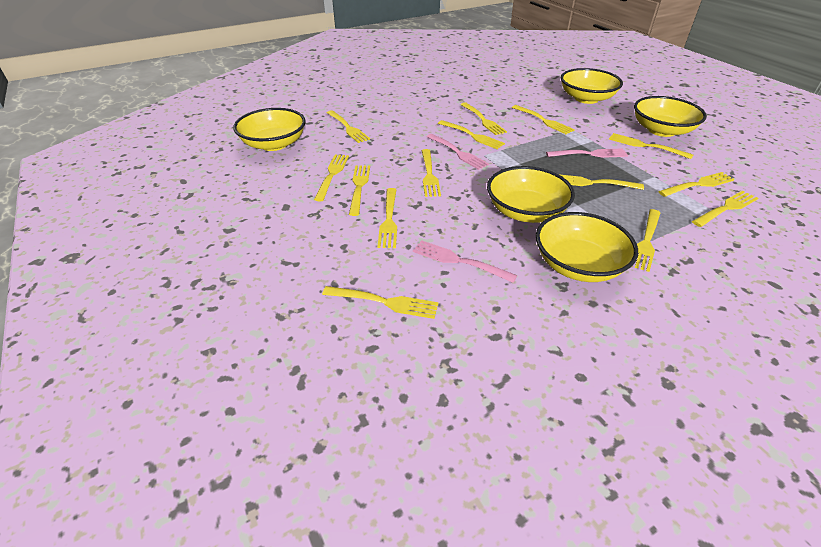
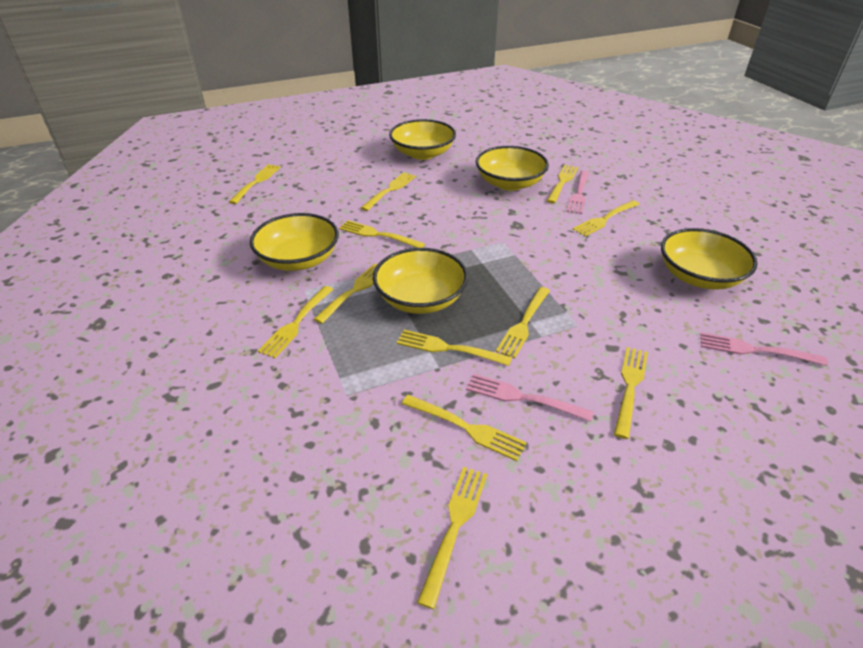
yellow fork: [314,154,349,202] [322,286,438,319] [327,110,370,143] [349,165,370,216] [378,188,397,248] [422,149,441,197] [438,120,505,149] [460,103,507,135] [512,105,575,134] [560,175,644,190] [609,133,693,159] [632,209,661,272] [658,172,735,197] [692,191,758,227] = 14 -> [229,164,280,204] [258,286,334,358] [314,263,377,324] [339,220,425,248] [361,172,416,211] [397,330,512,366] [402,395,527,461] [417,467,487,609] [496,287,550,358] [547,165,578,203] [573,200,639,236] [614,347,648,439] = 12

